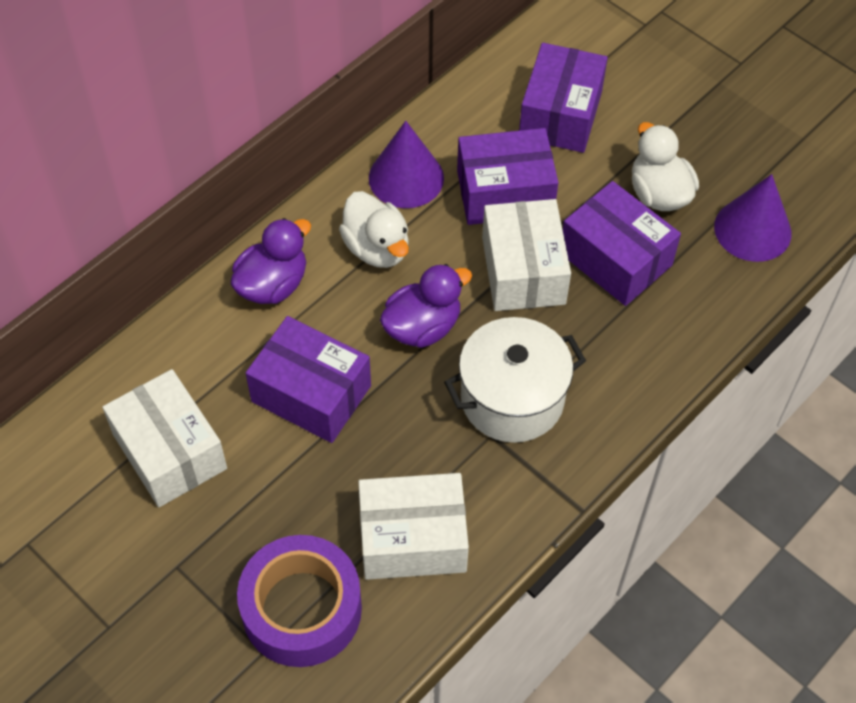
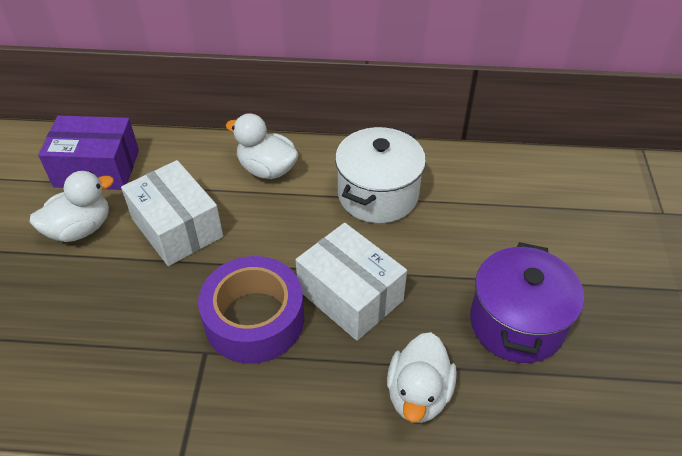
purple box: [246,316,371,443] [457,128,559,225] [519,43,608,153] [563,181,681,306] = 4 -> [38,115,139,190] = 1
purple cone: [369,121,444,208] [714,174,792,262] = 2 -> none = 0
purple duck: [231,218,311,304] [380,264,472,348] = 2 -> none = 0
purple pot: none = 0 -> [470,242,584,363] = 1
white box: [102,369,227,507] [358,473,469,580] [482,199,571,311] = 3 -> [121,160,223,266] [296,223,407,341] = 2
white duck: [339,191,409,268] [632,122,699,211] = 2 -> [29,171,114,242] [226,113,299,179] [387,332,457,423] = 3

